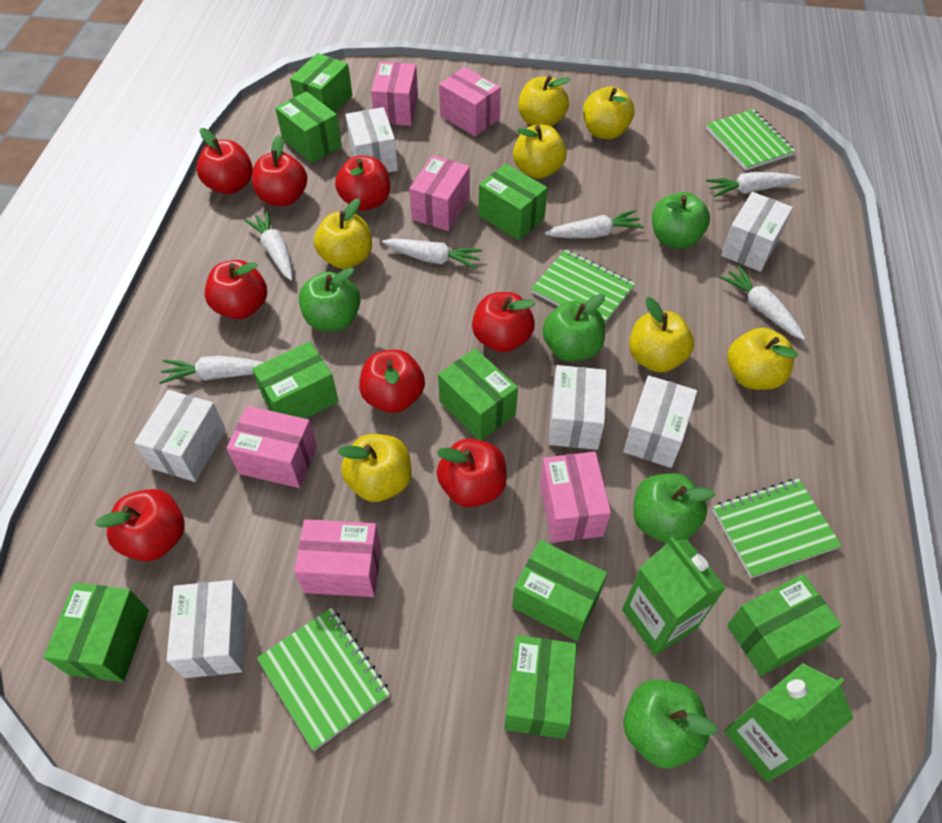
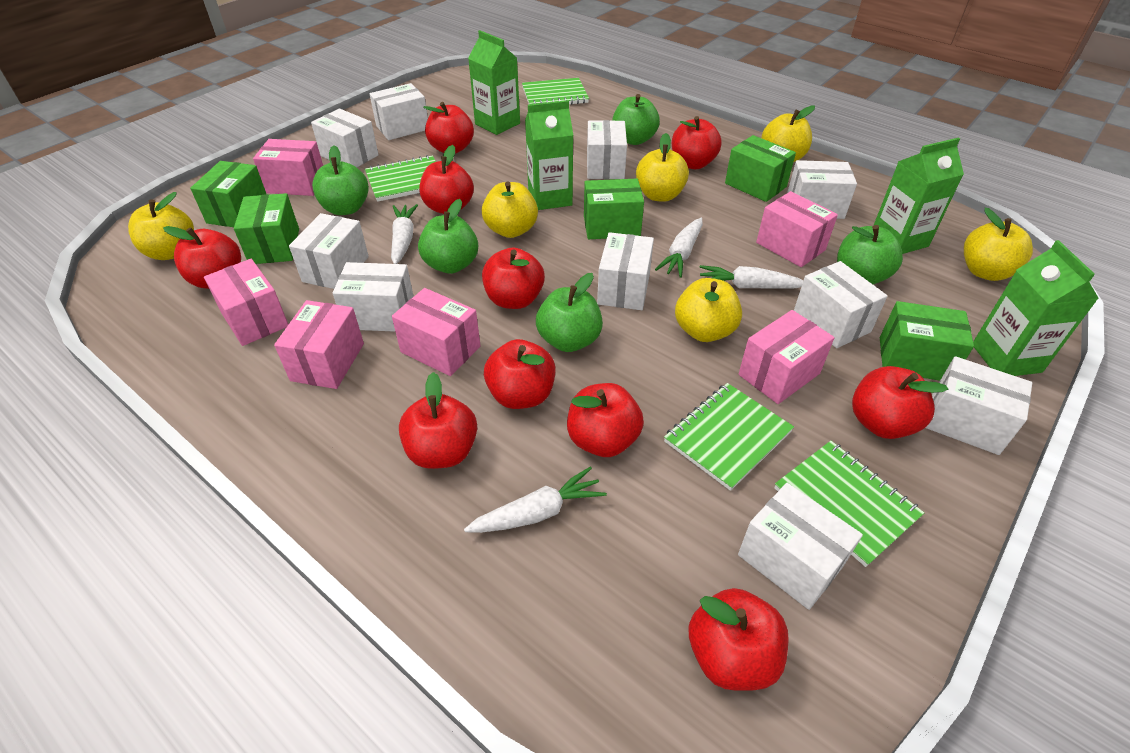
green box: [44,583,149,682] [252,341,339,419] [275,91,342,163] [290,53,352,113] [438,348,518,441] [479,164,548,240] [504,635,577,739] [512,540,607,641] [727,574,841,676] = 9 -> [190,161,266,227] [234,193,299,264] [584,179,644,239] [725,135,796,202] [880,301,974,381] = 5
green carton: [622,537,726,655] [724,663,853,782] = 2 -> [468,30,520,135] [525,100,573,210] [873,138,964,254] [973,240,1099,376] = 4
red apple: [95,489,185,561] [196,128,253,194] [205,260,267,319] [252,135,307,206] [335,155,390,211] [359,349,425,413] [436,439,507,507] [472,292,535,353] = 8 -> [163,226,241,289] [399,372,477,469] [419,145,474,214] [423,102,474,154] [482,247,545,309] [484,339,556,409] [567,383,644,457] [672,116,722,169] [689,588,789,691] [852,366,948,439] = 10
white box: [134,390,226,482] [166,580,246,678] [346,107,398,173] [549,365,607,450] [623,376,697,468] [721,192,793,272] = 6 -> [289,213,369,289] [311,108,379,167] [333,262,414,332] [369,83,428,140] [587,120,627,179] [597,232,654,310] [738,483,863,610] [787,160,857,219] [794,261,888,348] [925,356,1032,455] = 10
white carrot: [159,356,264,384] [244,211,293,281] [382,238,482,269] [545,210,644,238] [706,172,801,197] [719,265,805,340] = 6 -> [391,204,418,264] [464,467,607,533] [655,218,703,278] [700,265,803,289] = 4
yellow apple: [314,198,372,269] [337,434,411,502] [513,125,567,179] [518,76,571,126] [583,86,634,139] [629,297,694,373] [727,328,798,390] = 7 -> [128,192,194,260] [482,181,538,238] [636,133,689,202] [675,278,742,342] [761,106,815,162] [964,208,1033,281] = 6

